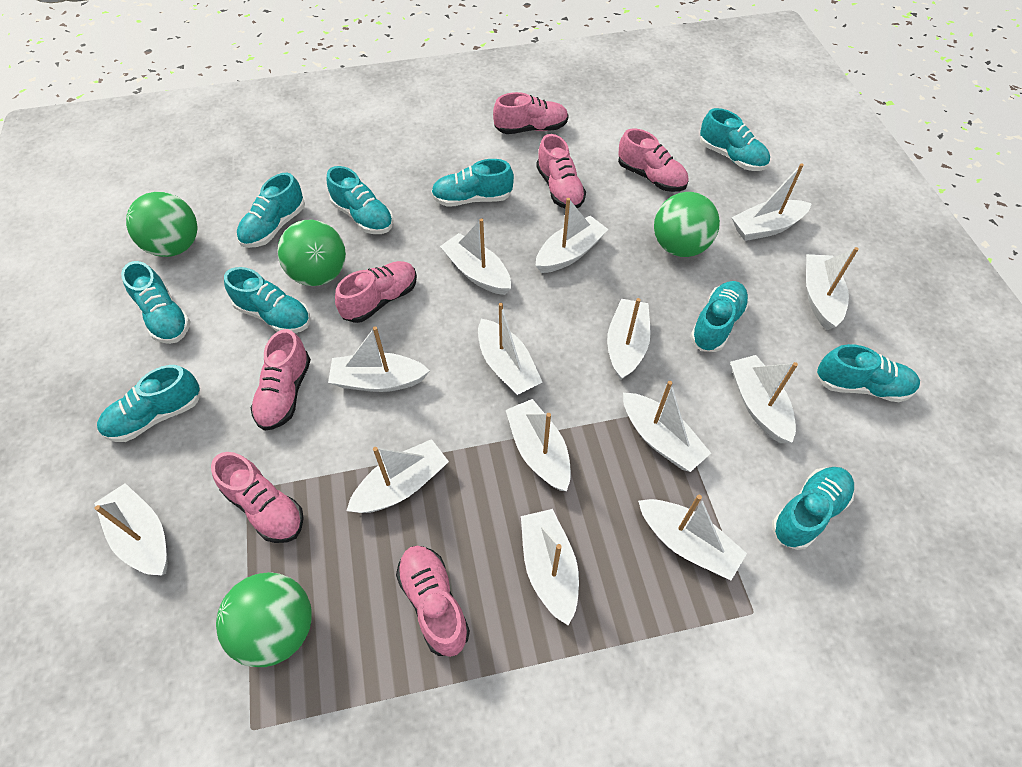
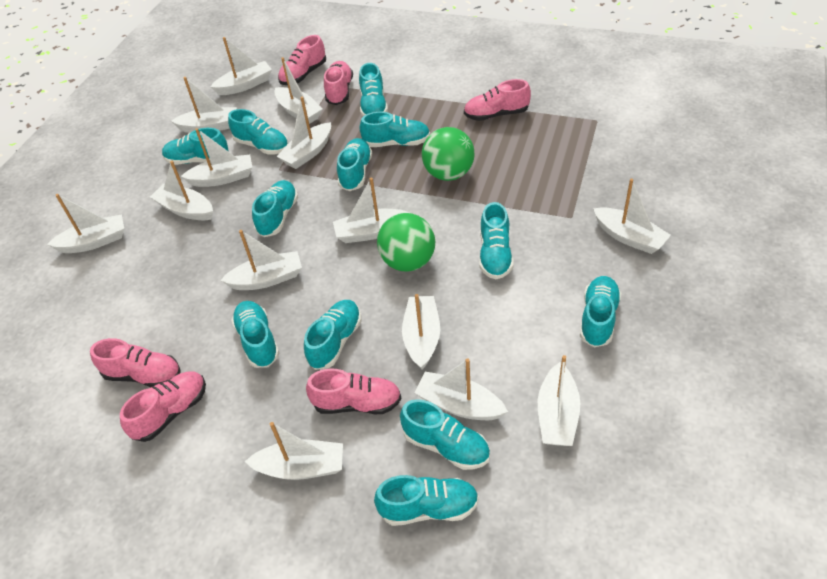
green ball: [126,192,197,257] [216,572,312,667] [277,219,346,286] [654,192,720,257] = 4 -> [377,213,435,272] [422,127,474,181] = 2
pink shoe: [211,452,304,543] [251,329,311,431] [335,261,417,323] [396,546,470,657] [493,92,569,134] [536,134,586,209] [618,128,688,192] = 7 -> [90,338,181,387] [120,371,206,442] [278,35,326,85] [306,369,401,414] [324,61,353,105] [464,79,531,121] = 6
turquoise shoe: [97,365,200,442] [121,261,191,344] [224,267,310,333] [237,173,305,248] [326,166,394,234] [431,159,514,207] [690,281,749,352] [700,108,770,171] [772,467,854,550] [816,344,920,402] = 10 -> [162,128,228,165] [228,109,288,155] [231,301,280,368] [252,180,298,237] [304,300,361,370] [337,138,372,191] [359,63,388,116] [360,112,430,147] [374,475,479,526] [400,399,490,470] [479,202,513,279] [580,276,621,347] = 12

